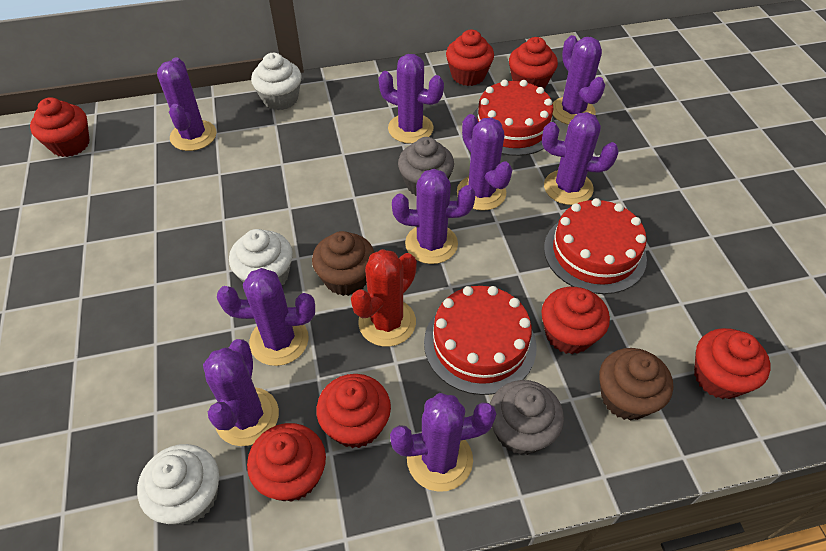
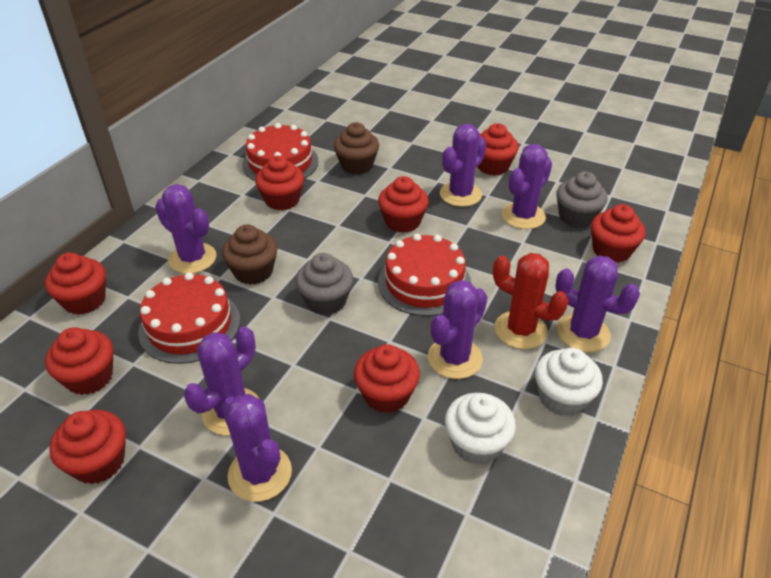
purple cactus: [157,57,217,151] [203,339,279,446] [217,268,315,366] [378,54,444,144] [390,393,496,492] [392,169,475,264] [457,114,512,211] [542,112,619,205] [553,35,605,125] = 9 -> [155,184,217,274] [184,327,259,436] [222,394,292,502] [428,280,487,379] [440,124,486,207] [502,144,552,229] [555,256,640,352] = 7
red cupcake: [30,97,89,157] [247,423,326,502] [316,374,391,448] [446,30,494,86] [509,37,558,89] [541,287,610,354] [694,328,771,399] = 7 -> [45,252,106,315] [45,327,113,395] [49,410,126,484] [255,156,304,211] [354,344,420,413] [378,176,429,233] [478,123,519,176] [591,204,646,263] = 8
white cupcake: [137,444,219,524] [229,229,293,285] [251,53,302,110] = 3 -> [445,393,516,465] [535,348,603,417] = 2

